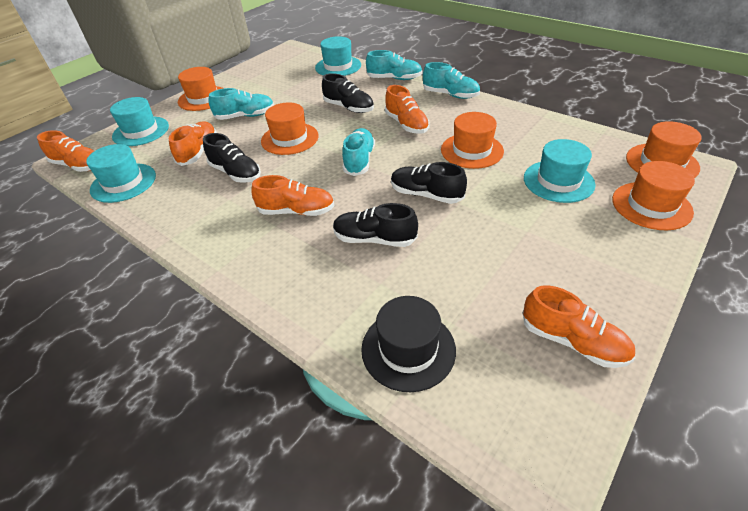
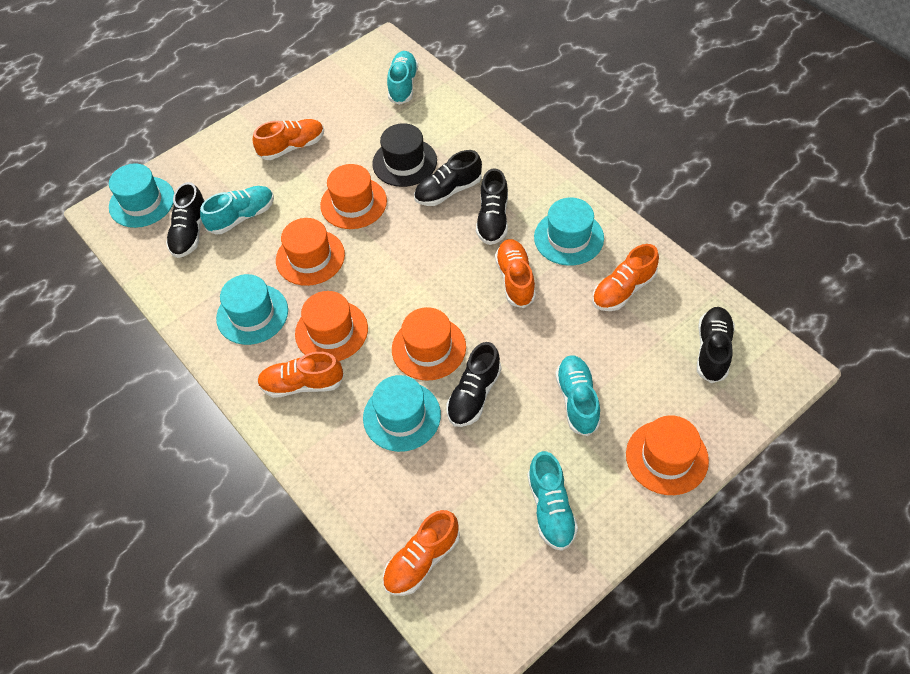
black shoe: [203,133,261,183] [322,73,374,113] [333,203,418,247] [391,162,467,204] = 4 -> [166,182,205,258] [414,150,482,206] [446,342,502,427] [476,168,508,245] [697,307,735,383] = 5

